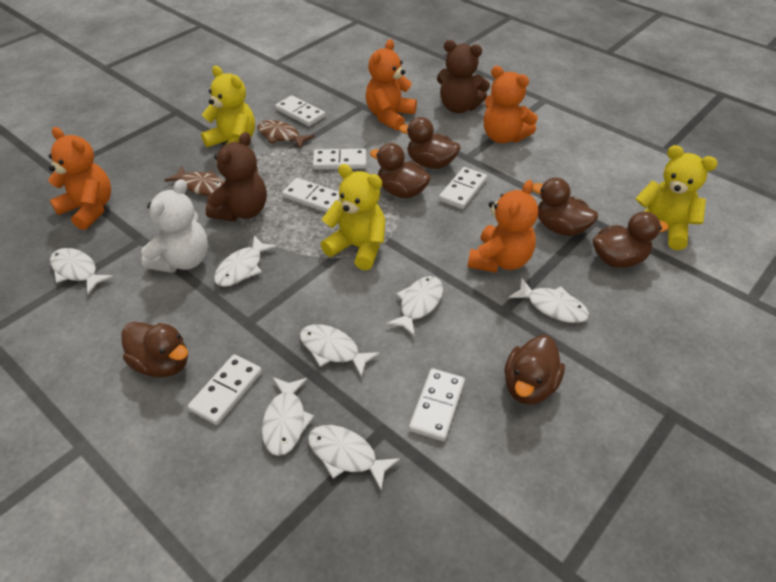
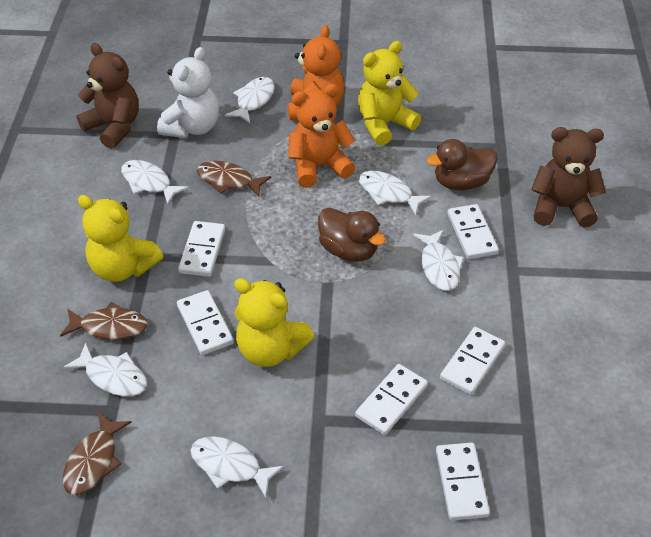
brown duck: [121,322,188,378] [370,143,431,198] [399,117,461,169] [504,335,565,405] [532,178,598,236] [593,211,669,268] = 6 -> [318,207,386,262] [427,139,498,190] = 2
brown fish: [165,166,225,196] [257,120,315,149] = 2 -> [60,302,148,340] [63,412,132,495] [197,161,271,197] = 3
orange teddy bear: [48,127,111,230] [366,39,417,131] [468,180,538,273] [484,66,538,143] = 4 -> [287,25,344,120] [288,84,355,188] = 2
white fish: [50,248,114,294] [214,236,277,287] [262,377,314,456] [300,324,380,378] [308,425,400,490] [386,276,443,337] [508,277,589,323] = 7 -> [63,342,147,396] [121,160,189,204] [190,436,284,498] [225,77,275,123] [358,171,432,216] [413,230,464,291] = 6

